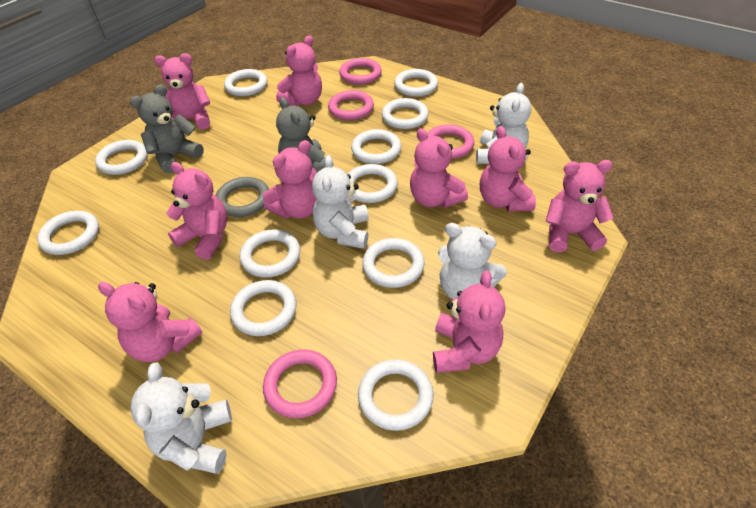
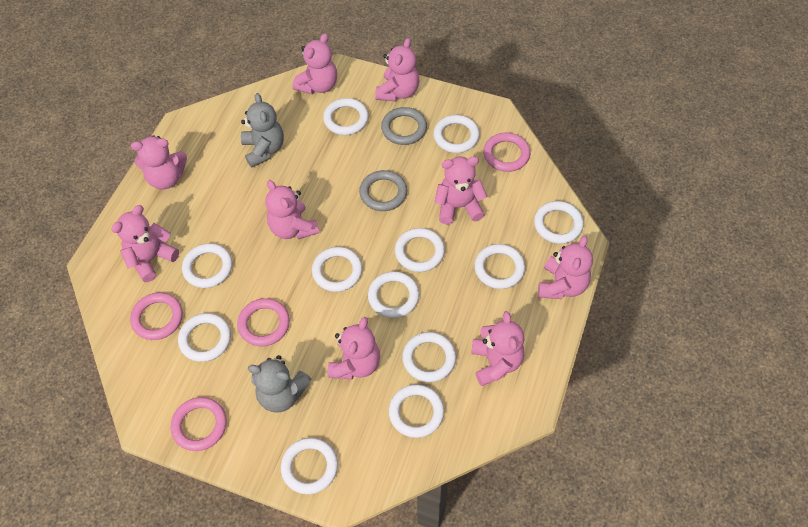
grey ring: [215,177,269,217] = 1 -> [359,170,407,211] [381,107,427,145] = 2
white ring: [37,211,99,255] [95,140,148,175] [224,69,267,96] [230,280,297,336] [239,229,300,278] [348,164,398,203] [351,129,401,164] [358,359,433,431] [362,238,425,288] [382,98,429,129] [394,69,438,97] = 11 -> [178,313,231,362] [182,243,232,288] [281,438,338,494] [312,247,362,292] [323,98,369,135] [368,271,419,318] [389,384,444,438] [395,228,445,272] [402,332,456,382] [433,115,480,153] [474,244,525,289] [534,201,584,244] = 12
white teddy bear: [130,363,232,474] [312,155,369,249] [438,223,507,300] [476,83,531,164] = 4 -> none = 0

